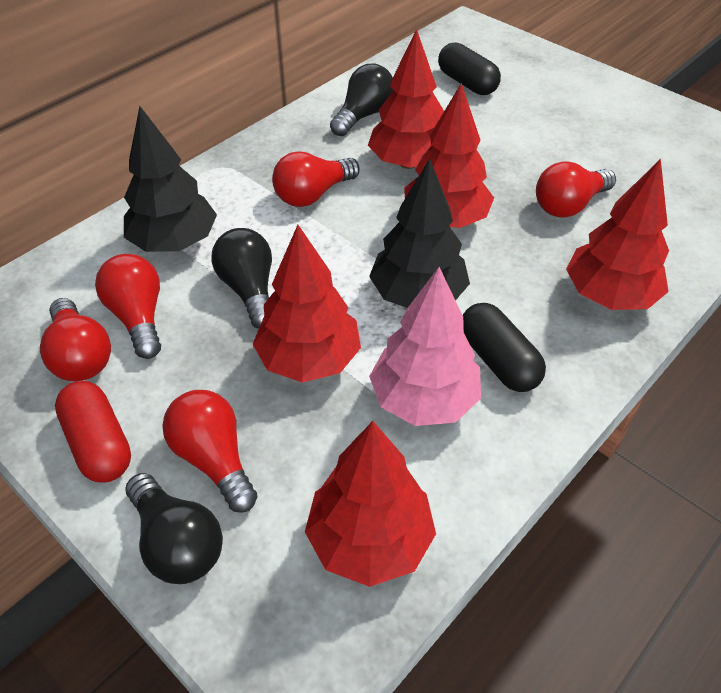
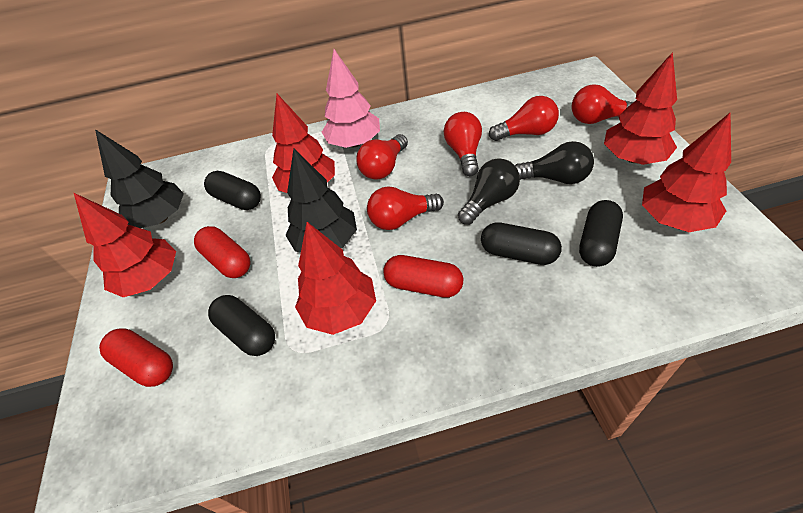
black capsule: [438,42,501,95] [463,303,546,392] = 2 -> [204,171,261,210] [208,295,275,356] [481,222,562,265] [579,200,623,267] = 4
black light bulb: [125,473,223,584] [211,228,272,329] [330,64,393,136] = 3 -> [458,158,520,225] [515,141,594,184] = 2
red capsule: [55,381,131,483] = 1 -> [99,328,173,387] [194,226,250,278] [383,255,463,298] = 3

